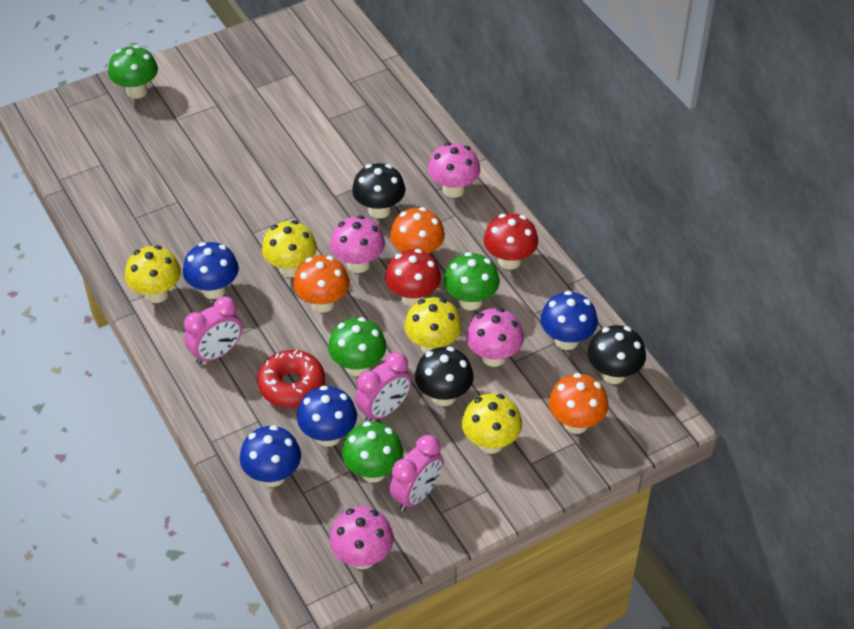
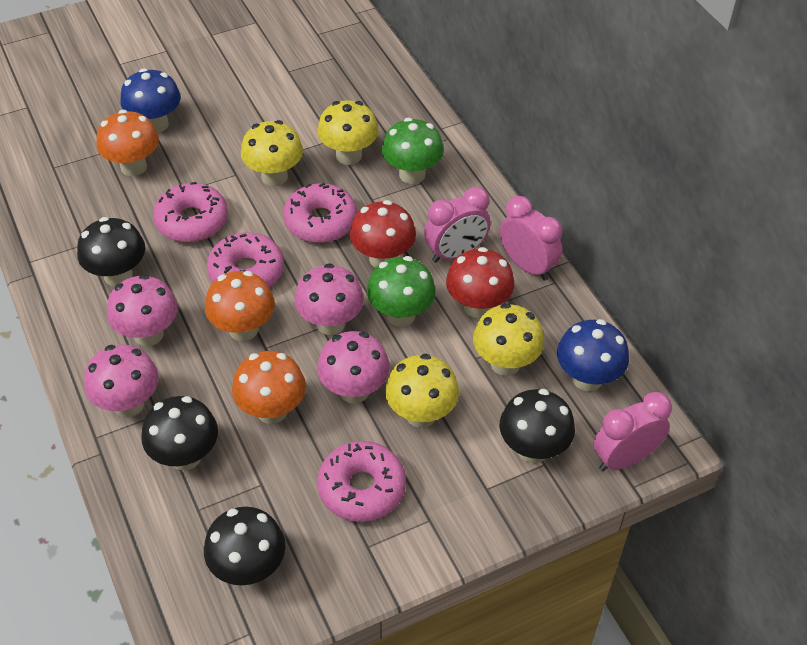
black mushroom: [352,163,405,219] [415,347,474,406] [588,325,646,384] = 3 -> [77,217,145,286] [141,396,218,471] [204,507,285,585] [500,389,575,463] = 4
blue mushroom: [183,242,239,299] [240,425,301,487] [297,385,357,447] [540,291,598,350] = 4 -> [120,68,181,133] [557,319,629,391] = 2
green mushroom: [108,45,158,99] [328,317,386,377] [342,421,403,483] [444,252,499,310] = 4 -> [367,256,436,327] [382,118,444,184] = 2
pink donut: none = 0 -> [153,182,228,242] [207,232,284,288] [283,183,357,243] [317,441,406,522] = 4
red donut: [257,350,325,408] = 1 -> none = 0

